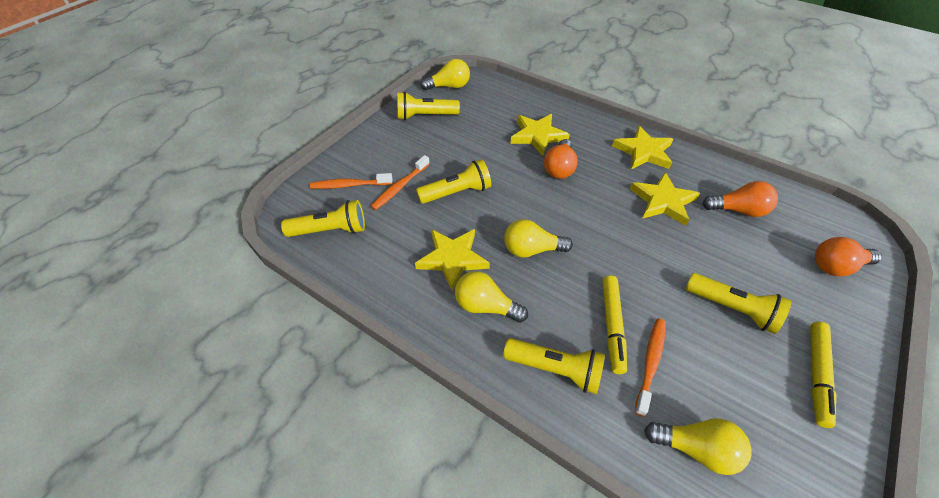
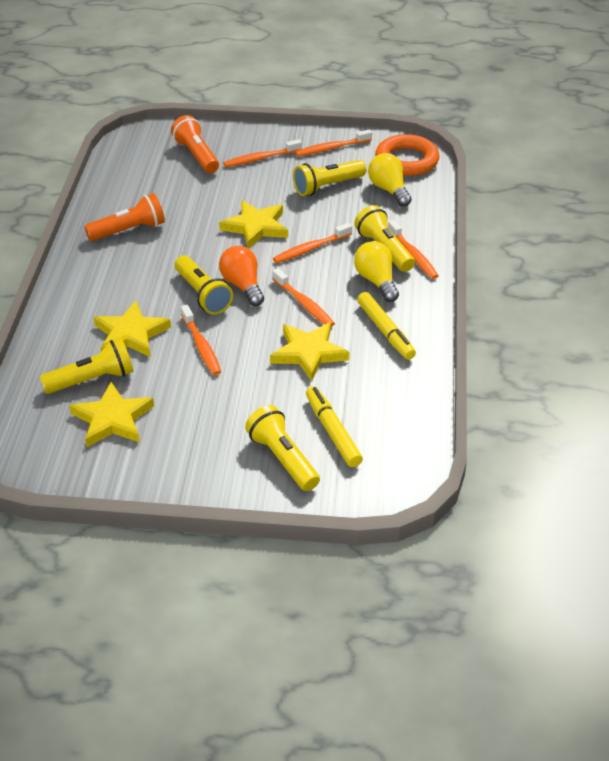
orange flashlight: none = 0 -> [84,193,165,241] [171,115,219,173] = 2
orange light bulb: [544,139,578,179] [703,181,778,217] [815,237,882,276] = 3 -> [219,246,264,306] = 1
orange ring: none = 0 -> [375,134,439,176] = 1
orange toothbrush: [310,173,393,189] [370,155,430,210] [635,319,666,417] = 3 -> [181,305,221,375] [223,139,302,167] [272,268,335,327] [273,223,352,263] [295,130,372,157] [388,220,439,279] = 6
yellow light bulb: [420,59,470,90] [455,271,528,323] [504,219,573,258] [644,418,752,475] = 4 -> [354,241,399,302] [368,153,412,207] = 2

